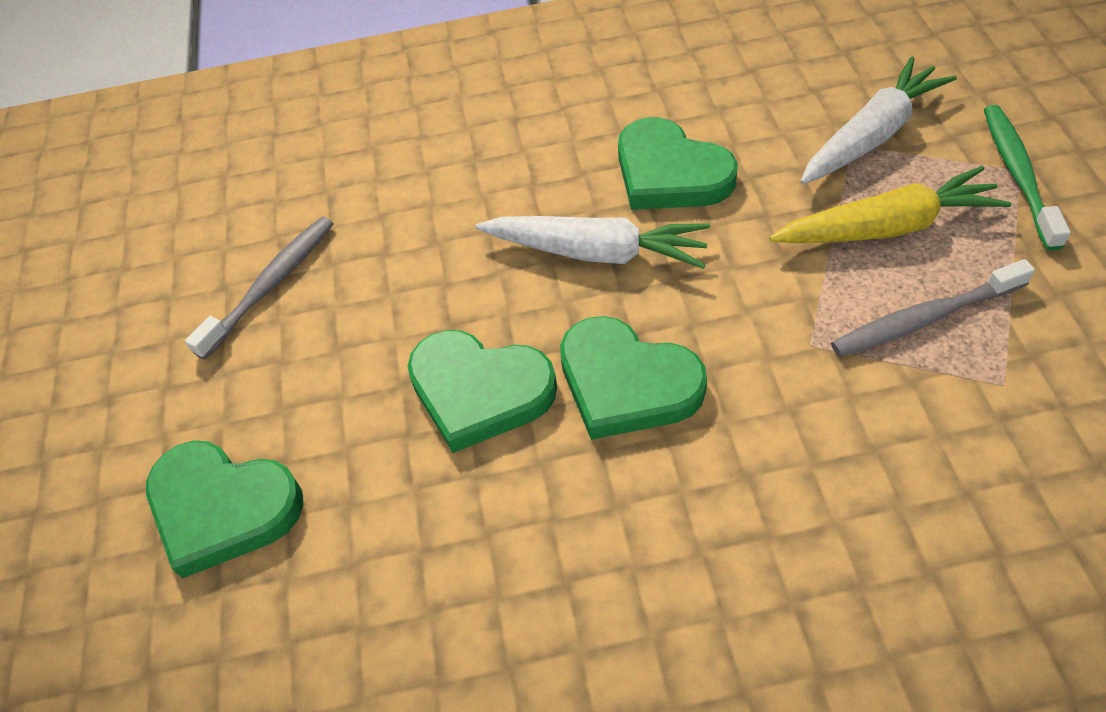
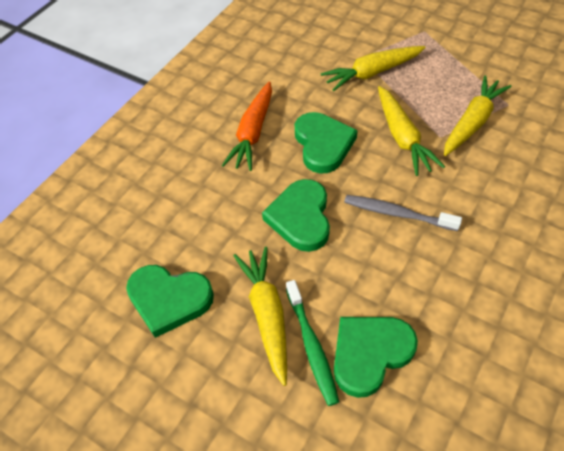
grey toothbrush: [185,217,334,360] [831,259,1035,357] = 2 -> [344,195,462,231] = 1
orange carrot: none = 0 -> [222,82,272,171] = 1
white carrot: [476,216,710,269] [800,57,957,184] = 2 -> none = 0
yellow carrot: [769,166,1011,243] = 1 -> [233,247,287,386] [320,46,426,91] [378,86,445,176] [444,76,512,156] = 4

